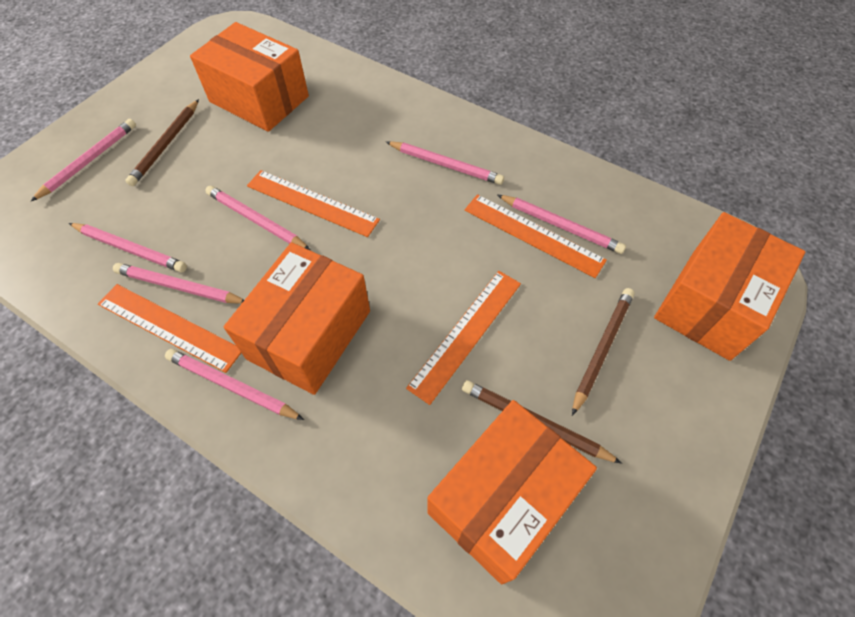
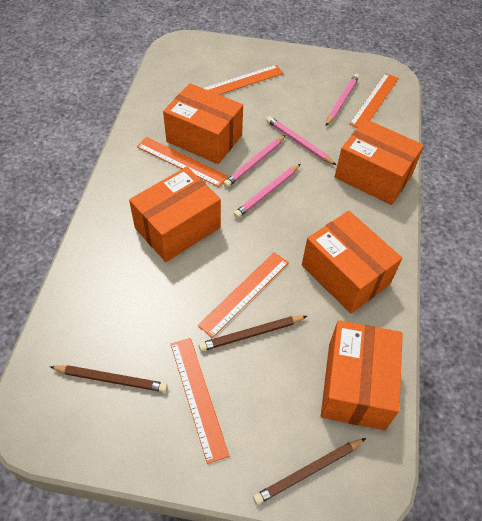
orange box: [190,22,309,132] [224,242,370,395] [428,400,597,584] [654,212,805,361] = 4 -> [129,167,221,262] [163,83,243,164] [302,211,402,314] [321,320,403,430] [335,119,424,205] = 5
orange ruler: [98,284,241,373] [247,170,380,237] [406,271,521,405] [465,194,607,278] = 4 -> [137,137,228,187] [171,338,229,464] [198,252,289,338] [203,65,284,95] [349,73,399,128] = 5
pink pencil: [31,119,136,201] [69,223,187,273] [113,263,244,304] [165,349,304,420] [205,186,310,250] [386,141,504,185] [498,195,626,254] = 7 -> [223,135,286,187] [234,164,300,218] [266,116,336,165] [326,74,359,126] = 4

